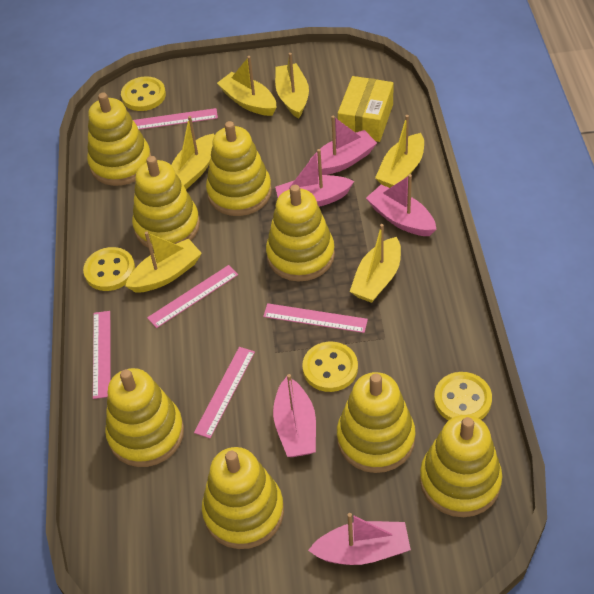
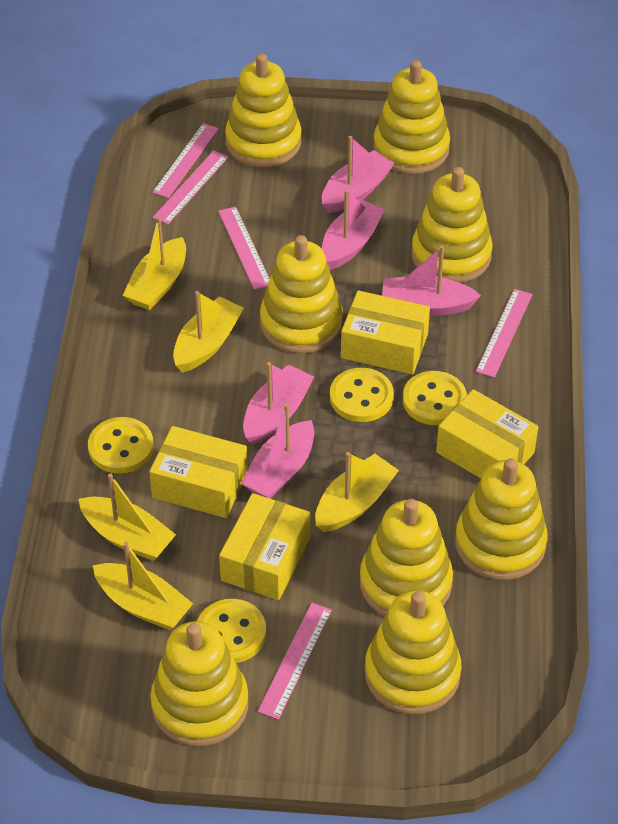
yellow boat: [125,232,202,293] [171,116,214,190] [217,56,277,116] [275,53,309,119] [349,224,401,303] [375,115,424,188] = 6 -> [79,473,176,561] [93,542,193,630] [122,217,186,310] [173,291,244,373] [315,452,399,532] = 5
yellow box: [338,76,394,142] = 1 -> [149,426,248,518] [219,493,310,600] [341,290,430,375] [436,389,538,478] = 4

